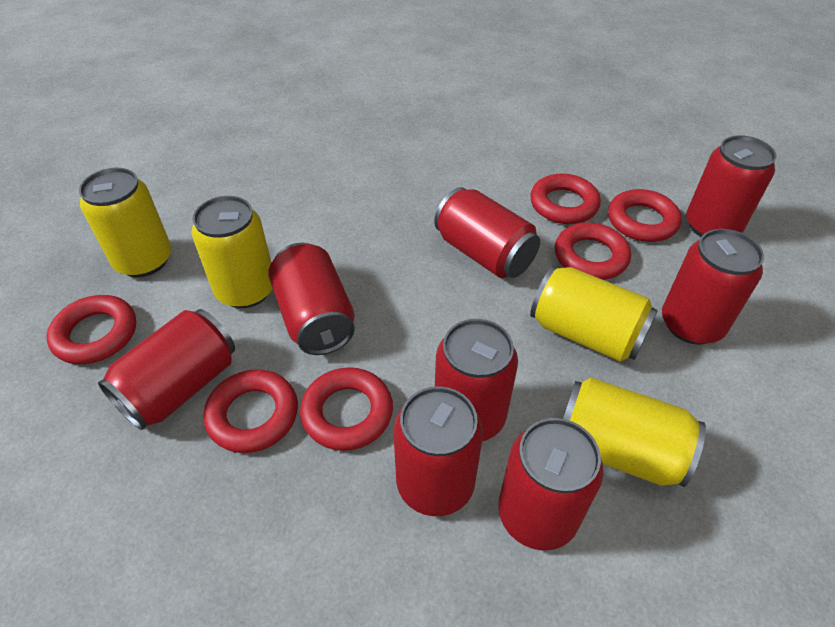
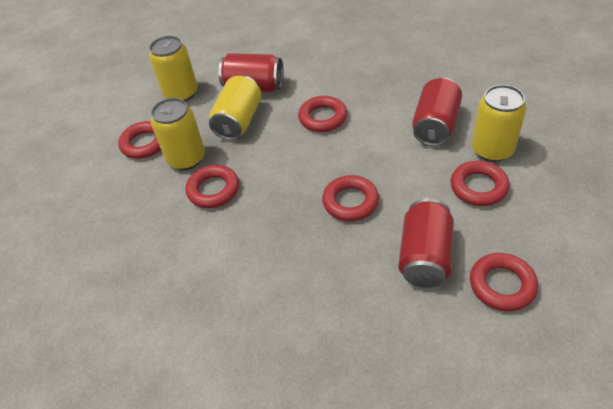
red can: [98,309,235,430] [268,243,355,355] [393,386,483,516] [434,187,540,278] [435,319,518,441] [498,418,603,551] [662,229,764,345] [686,135,777,237] = 8 -> [218,53,284,92] [398,198,454,288] [412,78,462,146] = 3

